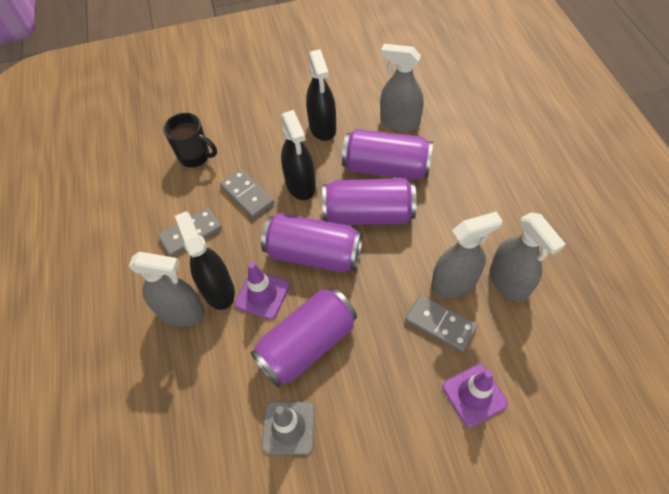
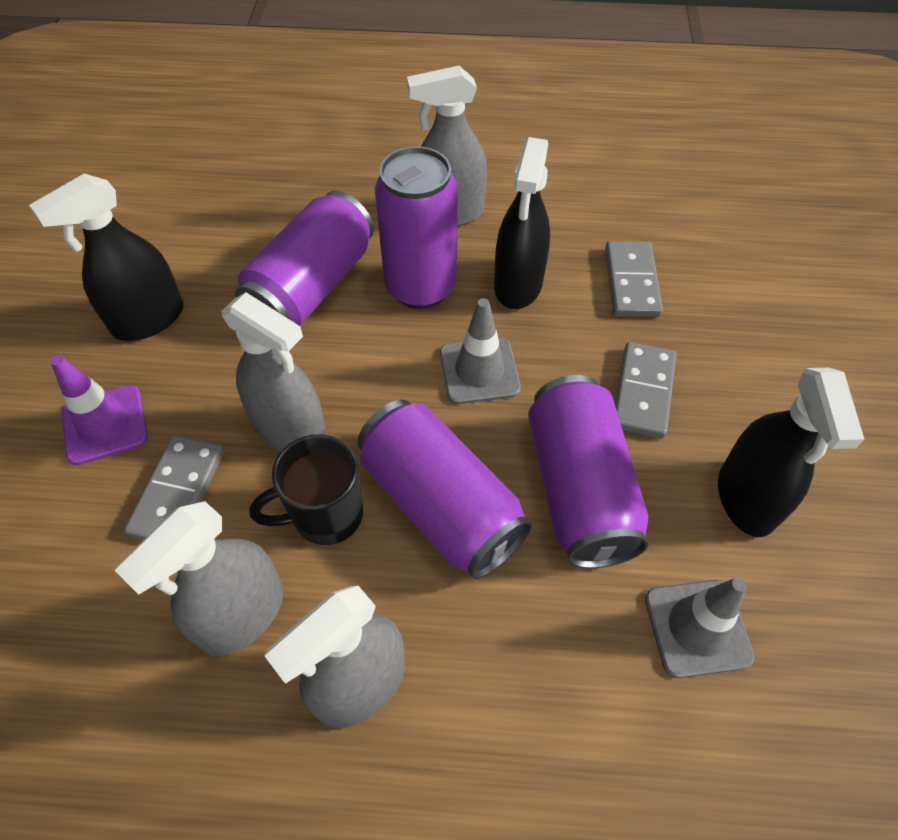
grey traffic cone: [262,401,315,455] = 1 -> [440,298,521,404] [645,577,754,678] = 2
purple traffic cone: [235,262,290,320] [443,364,508,427] = 2 -> [51,355,148,465] = 1

